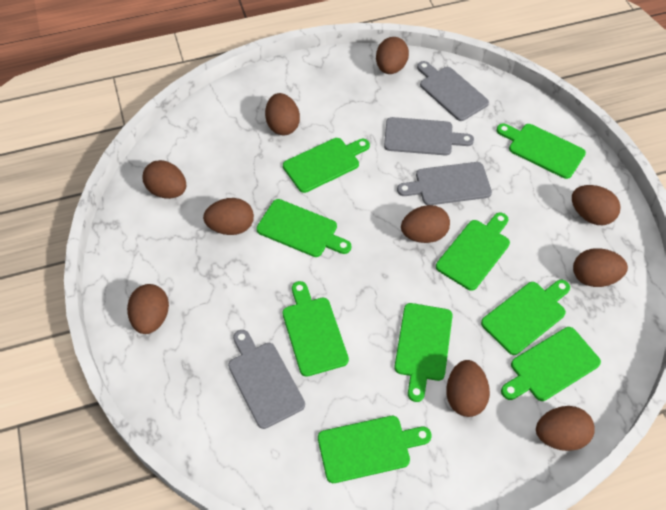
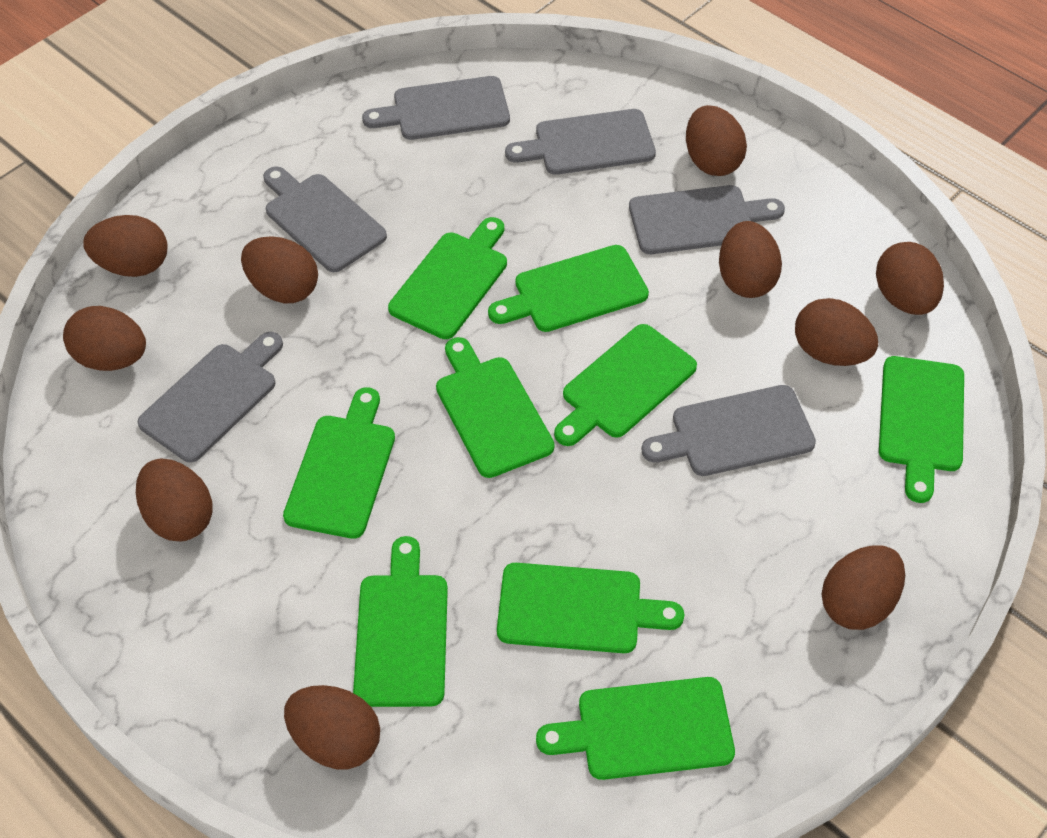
grey cutting board: [228,330,305,429] [384,117,474,156] [397,162,492,205] [417,61,489,121] = 4 -> [137,332,283,463] [263,166,387,272] [362,76,510,140] [505,109,656,175] [629,185,785,254] [641,385,816,476] = 6

